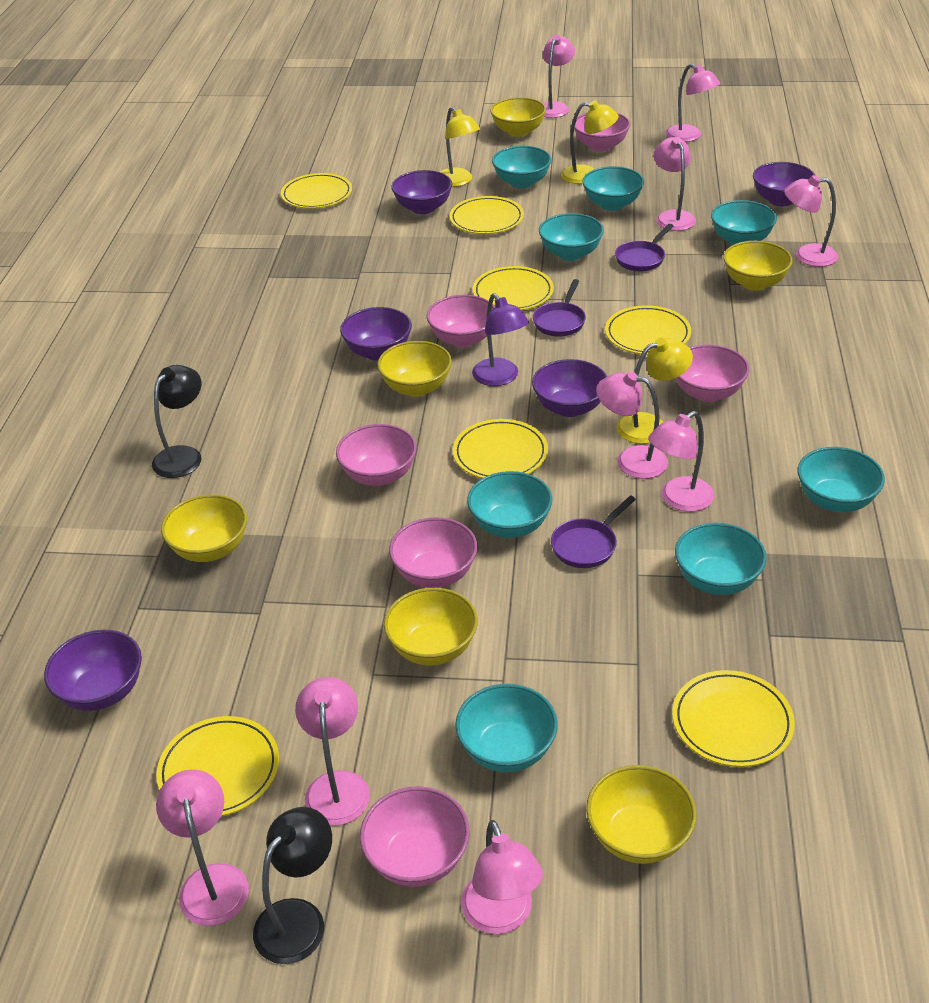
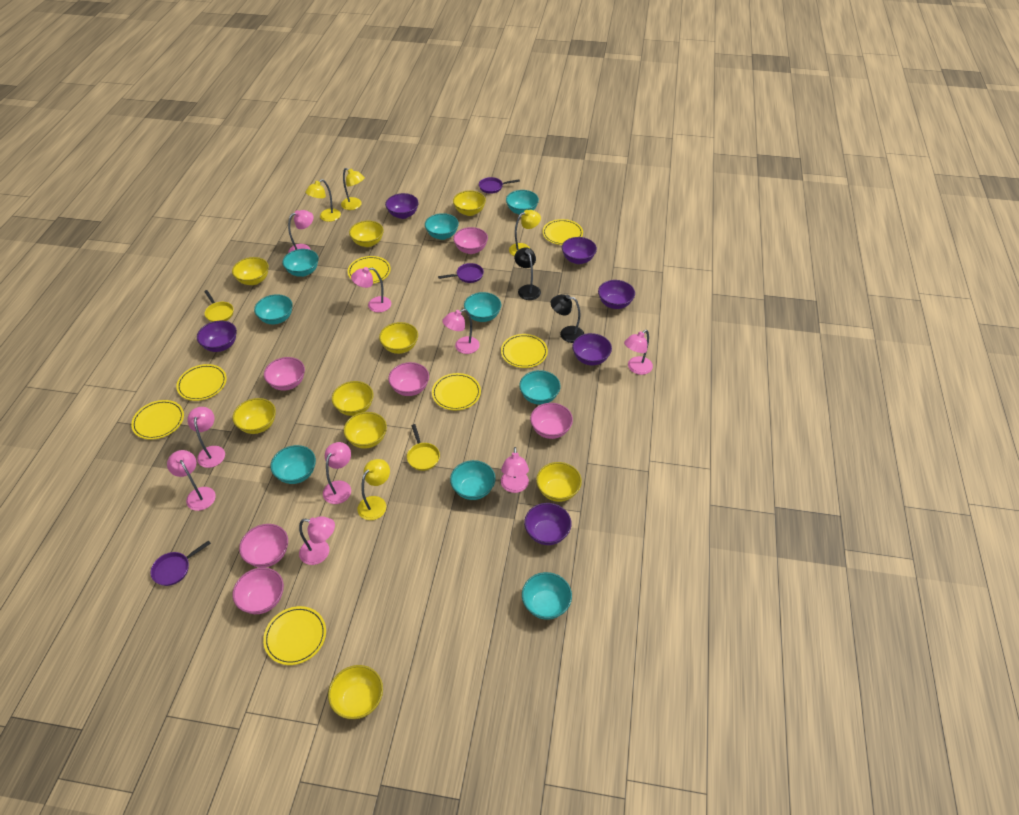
purple bowl: [44,630,142,711] [340,307,412,360] [391,170,452,214] [532,359,607,417] [753,162,816,206] = 5 -> [197,321,237,352] [385,193,419,219] [524,503,572,545] [562,237,597,264] [572,333,612,365] [598,280,635,309] = 6
purple lamp: [472,293,529,386] = 1 -> none = 0
turquoise bowl: [455,684,558,772] [467,471,552,538] [492,146,551,189] [539,213,604,261] [582,166,644,211] [675,523,767,595] [711,200,777,245] [798,447,885,512] = 8 -> [254,294,293,324] [271,445,316,484] [282,249,319,277] [425,213,459,240] [450,460,495,500] [464,292,501,322] [506,190,539,215] [519,370,561,405] [522,572,572,620] = 9
yellow bowl: [161,494,247,562] [377,341,452,397] [384,588,478,666] [490,97,546,137] [586,765,696,864] [723,241,793,291] = 6 -> [232,257,269,285] [233,398,276,434] [328,665,383,719] [332,381,374,416] [344,412,387,449] [349,220,384,247] [379,322,418,354] [453,190,486,216] [536,462,582,502] = 9
yellow lamp: [440,107,480,187] [561,100,619,184] [616,338,693,444] = 3 -> [305,179,341,222] [341,168,365,210] [357,459,390,520] [509,210,541,256] = 4
yellow pan: none = 0 -> [204,290,234,322] [407,424,440,471] = 2

